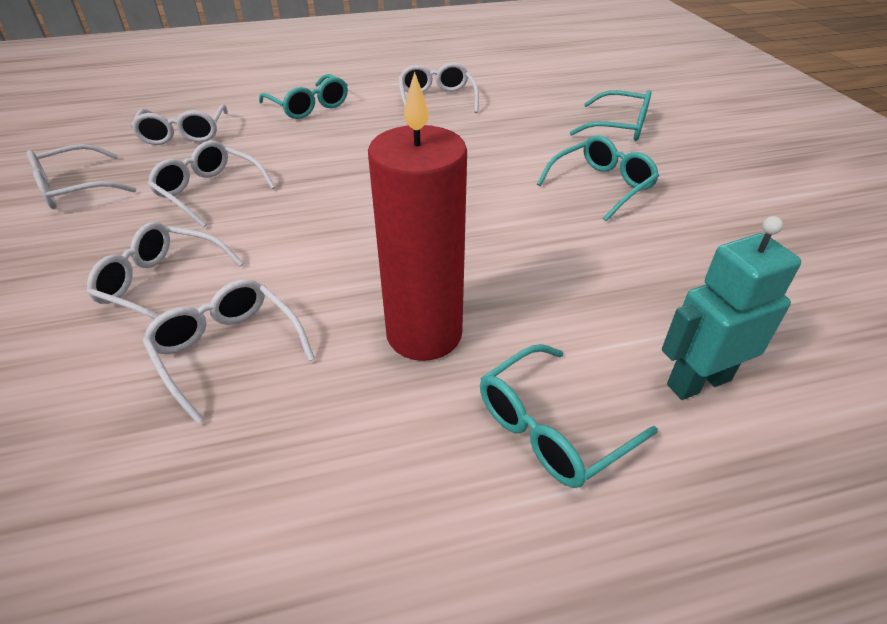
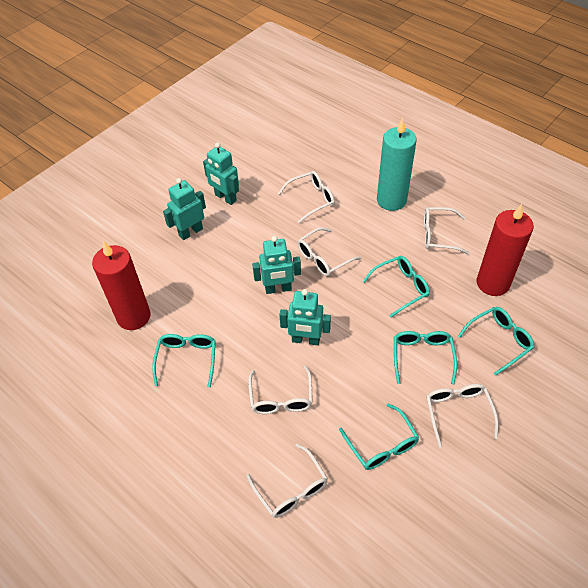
red candle: [368,71,467,361] = 1 -> [92,241,151,330] [477,204,534,296] = 2
turquoise candle: none = 0 -> [377,118,417,211] = 1
turquoise glasses: [259,74,348,119] [480,344,658,488] [537,135,659,221] [569,90,651,141] = 4 -> [152,334,216,387] [339,404,419,470] [362,256,430,317] [394,331,457,384] [458,307,534,376] = 5
turquoise robot: [662,216,801,400] = 1 -> [163,178,206,240] [203,143,239,205] [252,236,301,294] [279,289,331,345] = 4

